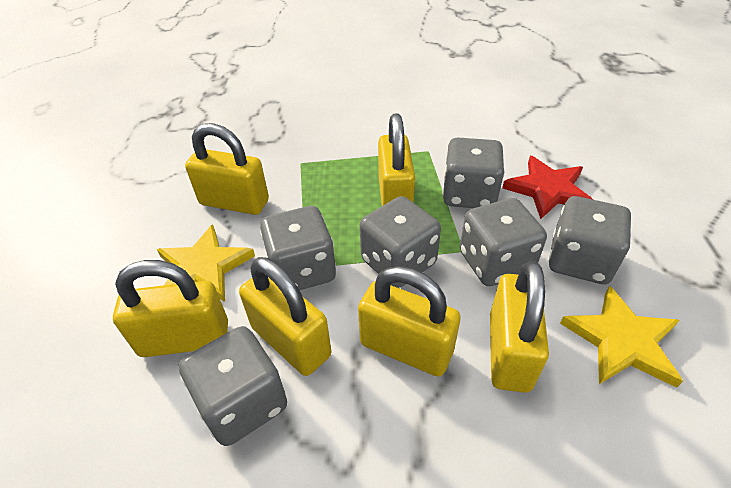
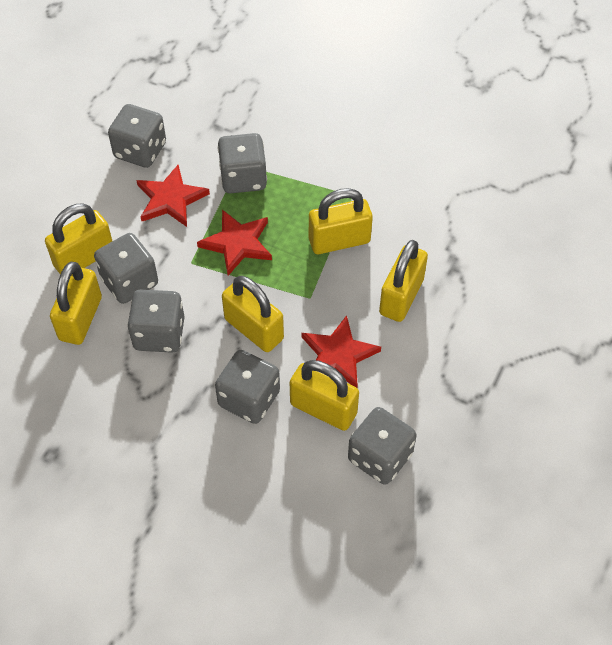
red star: [502,156,593,219] = 1 -> [136,165,210,227] [197,209,272,276] [302,315,381,388] = 3
yellow star: [157,224,255,302] [560,286,683,388] = 2 -> none = 0

